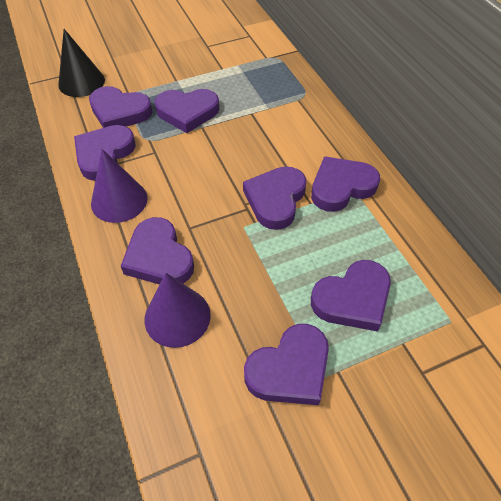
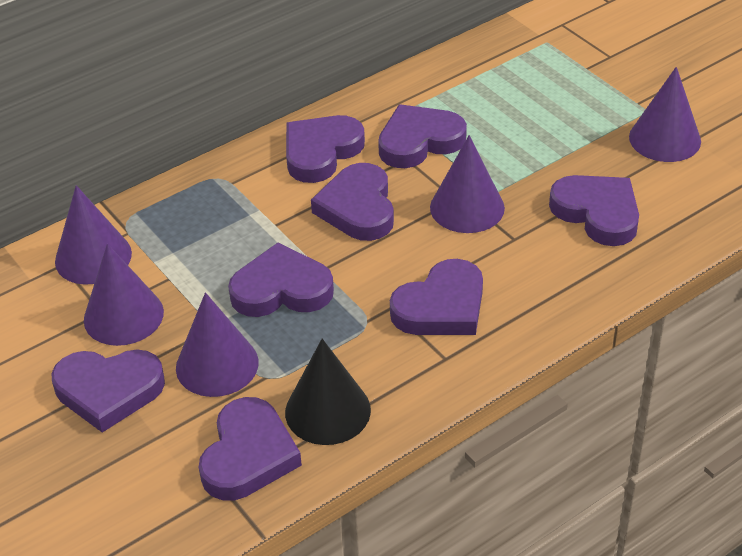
purple cone: [91,149,147,223] [145,273,211,348] = 2 -> [55,185,132,285] [84,244,164,346] [176,292,259,397] [430,135,505,233] [629,67,701,162] = 5

